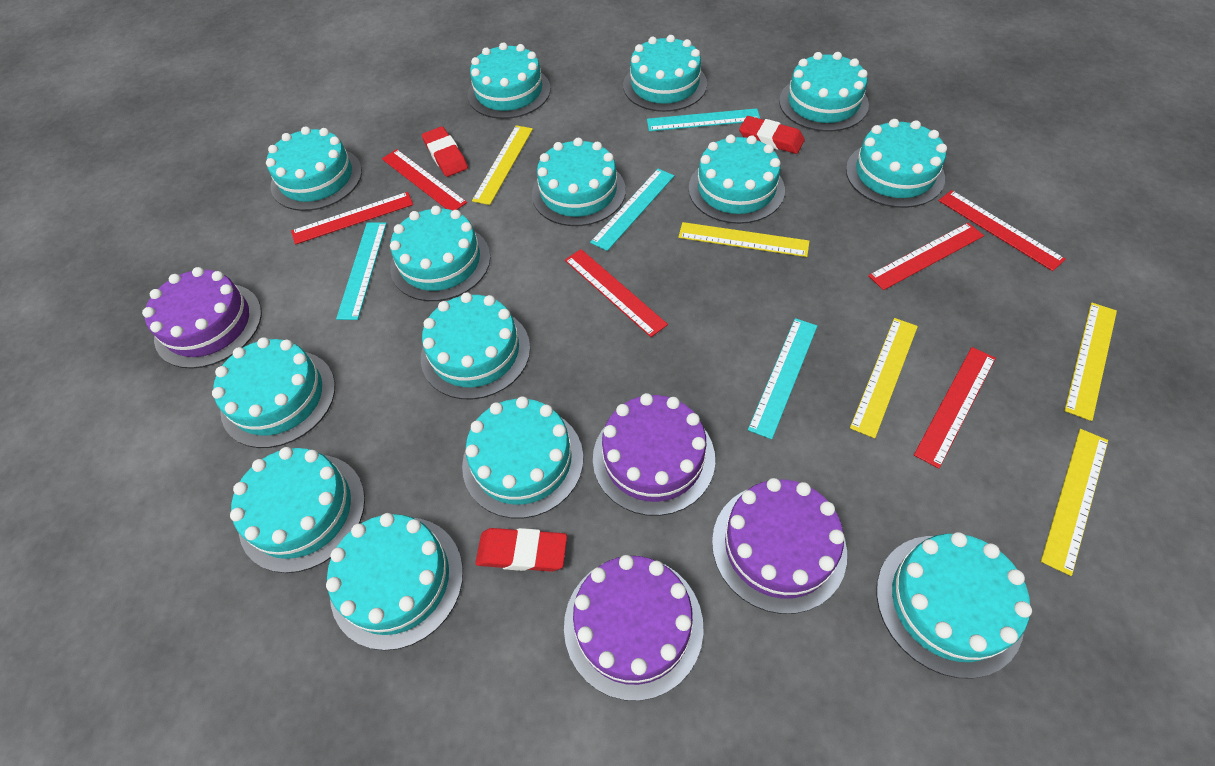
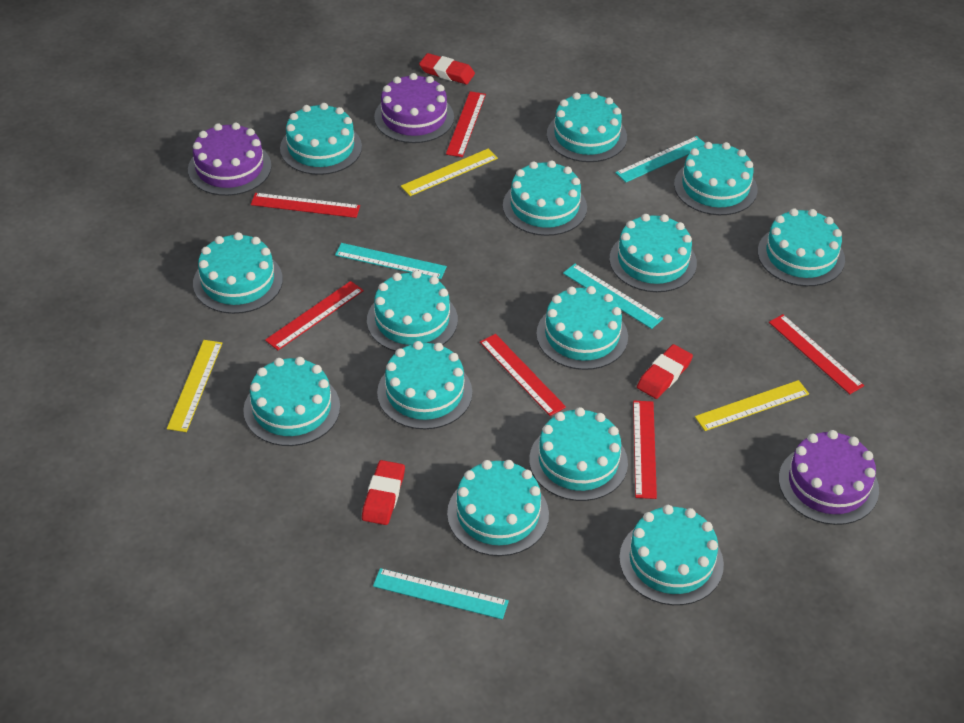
purple cake: [142,267,262,369] [564,555,704,701] [593,393,715,516] [712,478,847,614] = 4 -> [188,123,271,196] [374,73,454,143] [779,430,879,525] = 3
yellow ruler: [472,125,533,205] [678,222,809,257] [850,318,918,438] [1041,429,1108,576] [1064,303,1117,421] = 5 -> [167,340,222,432] [401,149,498,196] [695,380,809,431] = 3

